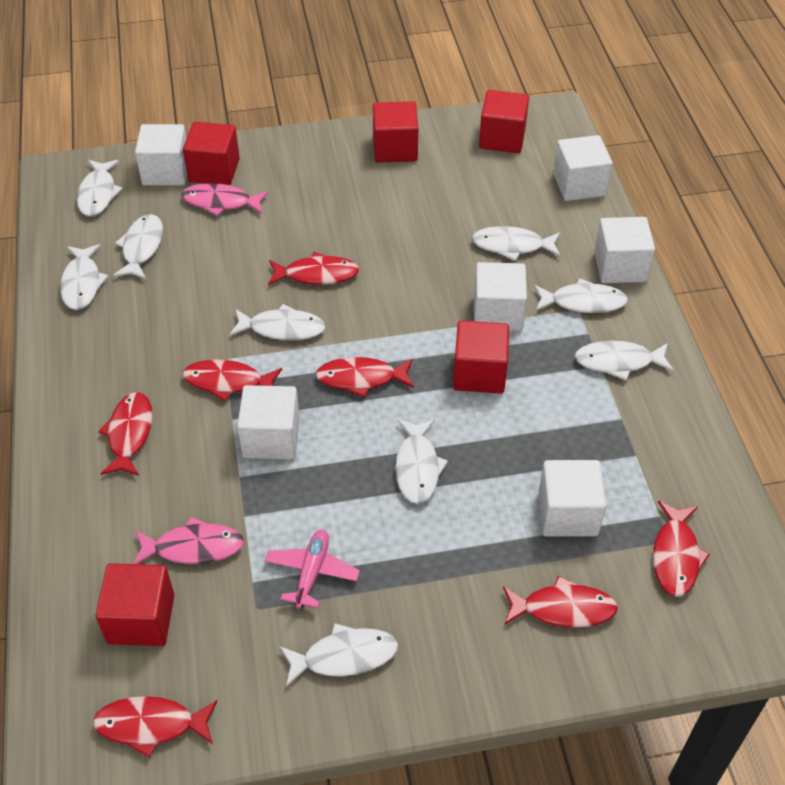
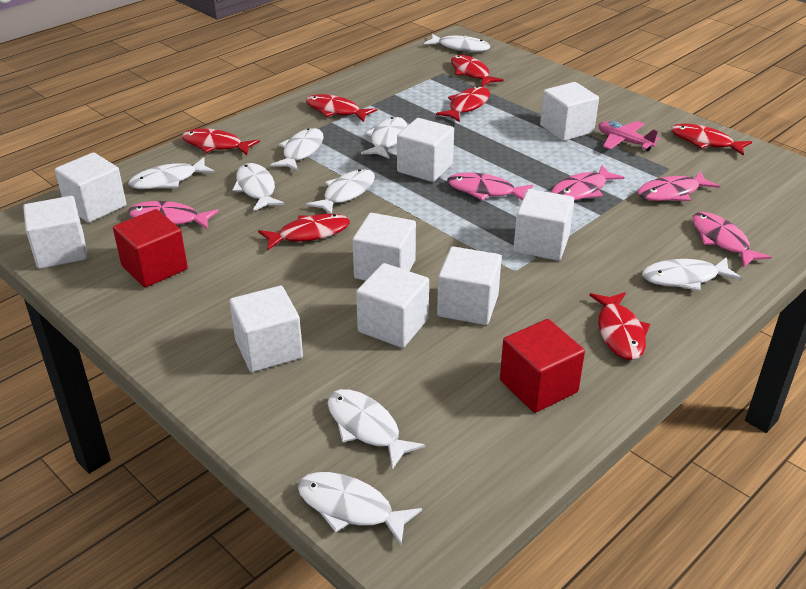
pink fish: [133,517,244,564] [182,183,269,216] = 2 -> [128,201,219,229] [447,173,533,200] [551,165,625,201] [637,171,720,201] [692,212,771,267] = 5
red cube: [95,563,174,646] [183,122,240,185] [373,101,418,163] [453,321,509,394] [479,90,529,153] = 5 -> [113,209,188,287] [500,319,585,413] = 2
white cube: [135,124,187,185] [237,385,300,459] [474,262,527,331] [539,460,606,536] [553,135,613,201] [594,217,655,283] = 6 -> [23,196,88,269] [55,152,126,223] [230,286,303,372] [353,213,416,281] [356,263,429,348] [397,118,454,182] [437,246,502,325] [513,189,574,261] [540,82,599,141] = 9

